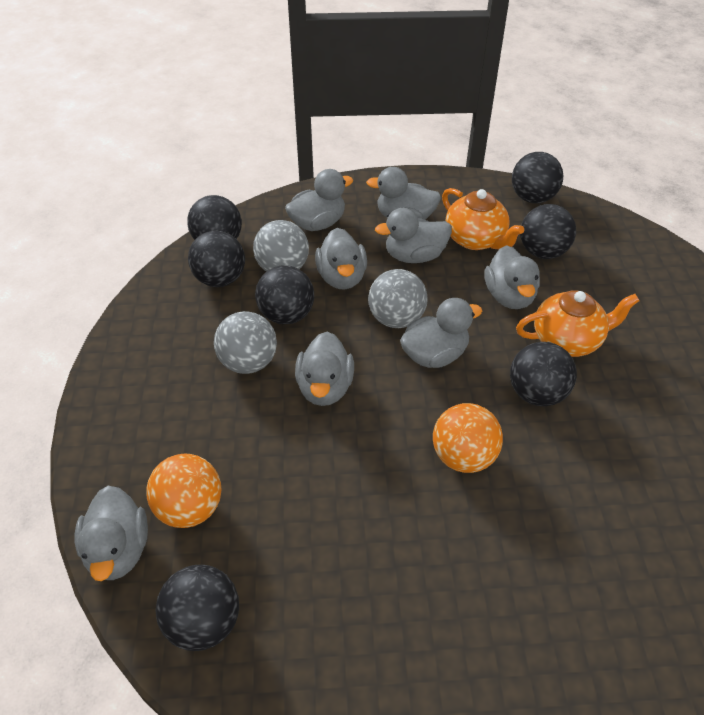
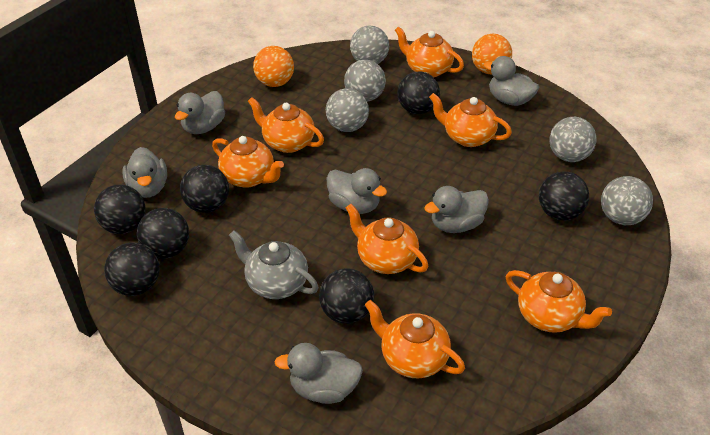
grey ball: [214,311,277,374] [253,220,309,272] [368,269,428,328] = 3 -> [326,88,369,132] [344,60,386,102] [350,25,389,64] [549,117,597,162] [601,176,653,225] = 5
grey duck: [75,486,148,581] [285,169,353,231] [295,332,354,406] [315,228,367,289] [366,167,441,220] [375,208,452,263] [400,298,482,368] [485,245,540,309] = 8 -> [123,147,167,198] [175,91,225,134] [274,343,363,404] [327,168,387,214] [424,186,489,233] [484,56,539,106] = 6
grey teapot: none = 0 -> [229,230,318,299] = 1
orange teapot: [442,188,524,250] [516,290,640,357] = 2 -> [212,136,284,188] [248,97,324,153] [346,204,428,274] [365,300,465,378] [395,26,464,77] [429,93,512,147] [505,270,612,333] = 7

